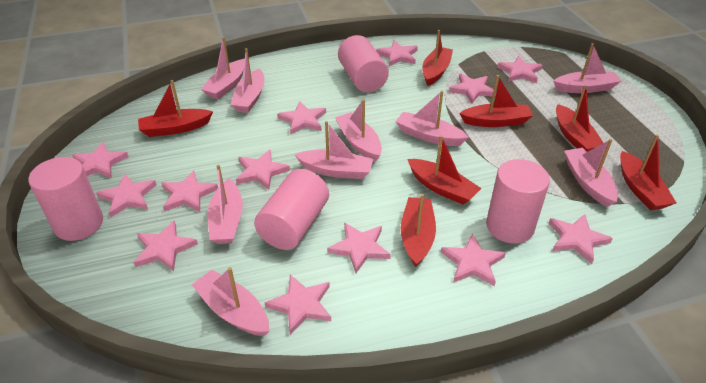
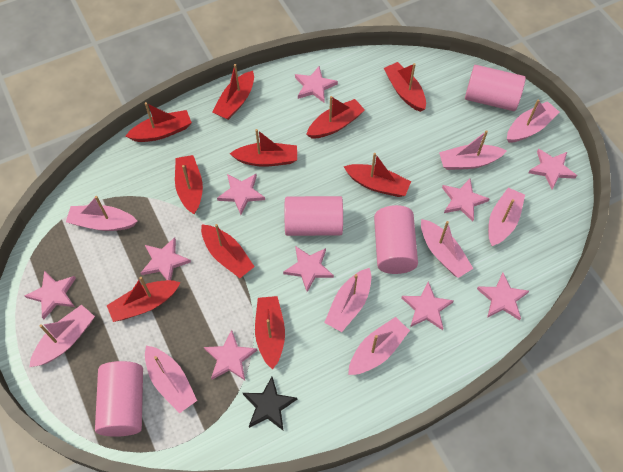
black star: none = 0 -> [243,377,297,430] = 1
pink star: [72,142,129,178] [96,174,157,217] [133,220,198,271] [161,170,218,212] [236,149,290,190] [265,274,331,335] [277,101,326,135] [327,222,391,273] [376,40,418,66] [441,233,506,286] [449,74,496,104] [497,56,543,83] [549,214,613,264] = 13 -> [24,270,76,319] [141,237,191,280] [204,330,257,380] [217,174,265,215] [283,246,334,292] [295,66,338,103] [401,282,454,330] [442,179,490,222] [477,273,529,320] [528,148,577,189] = 10
red boat: [138,80,213,137] [401,194,436,267] [407,135,482,205] [422,30,453,86] [459,75,533,127] [556,85,603,152] [620,135,676,210] = 7 -> [106,277,180,322] [126,102,192,142] [175,155,203,214] [201,224,255,278] [213,64,254,120] [230,129,297,167] [255,296,285,370] [306,96,365,139] [344,153,411,197] [384,62,426,112] = 10

